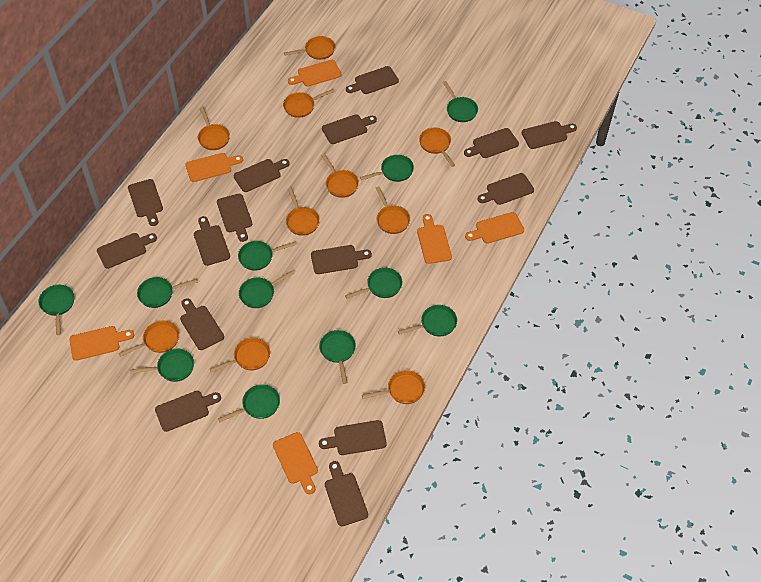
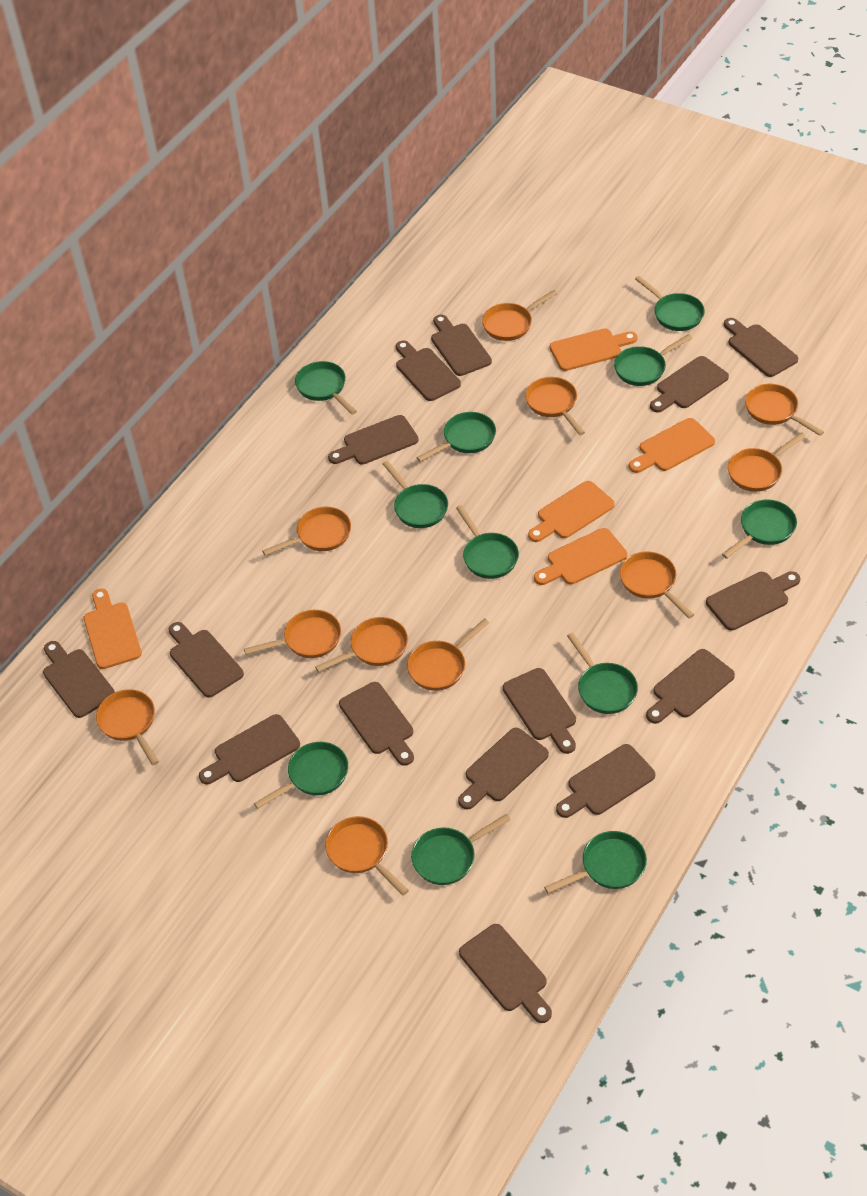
orange cutting board: [69,326,134,361] [185,153,243,182] [273,432,318,494] [288,60,341,87] [417,214,452,264] [465,212,524,244] = 6 -> [83,588,142,669] [528,481,615,542] [534,528,627,585] [550,329,638,371] [629,418,715,473] = 5
orange pan: [119,321,179,357] [198,107,230,150] [210,338,270,372] [283,89,335,118] [284,36,335,60] [286,188,320,236] [321,153,359,198] [362,370,425,404] [376,187,410,234] [419,128,455,167] = 10 -> [96,689,159,765] [244,610,341,658] [262,507,351,556] [315,617,408,672] [325,816,409,895] [407,618,489,691] [482,290,558,341] [525,377,585,435] [620,552,694,618] [728,432,806,492] [745,384,824,436] = 11

